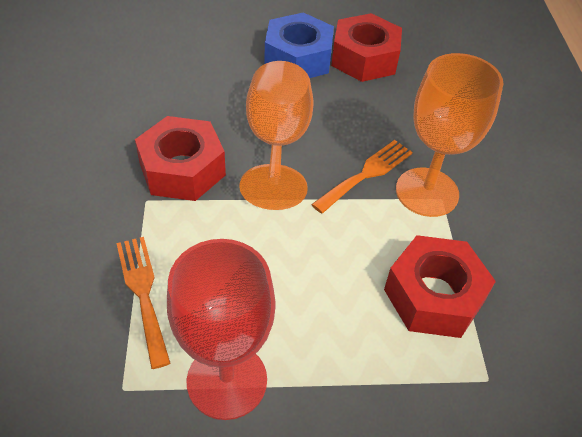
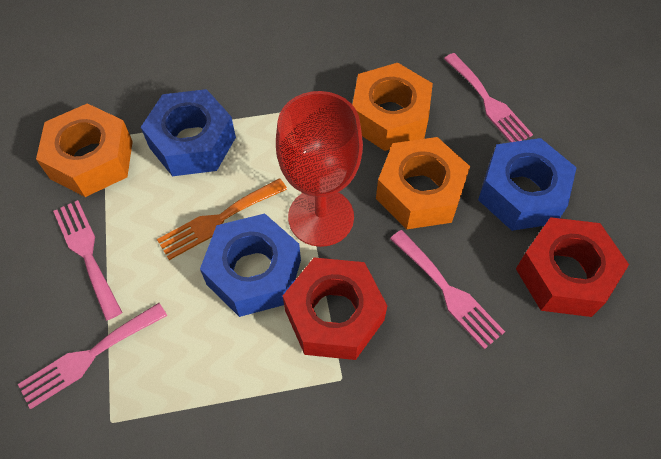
blue nut: [264,12,334,78] = 1 -> [141,89,236,176] [200,214,301,317] [478,138,577,231] = 3
orange fork: [116,237,170,369] [311,140,413,214] = 2 -> [157,178,287,260] = 1
orange goblet: [240,61,313,210] [396,53,503,217] = 2 -> none = 0
orange nut: none = 0 -> [36,103,133,197] [352,63,433,151] [376,137,470,229] = 3
pink fork: none = 0 -> [18,303,167,409] [53,200,122,320] [390,230,505,349] [444,53,533,142] = 4
red nut: [135,116,226,201] [331,13,402,82] [384,235,496,338] = 3 -> [283,257,387,360] [516,217,629,317] = 2

